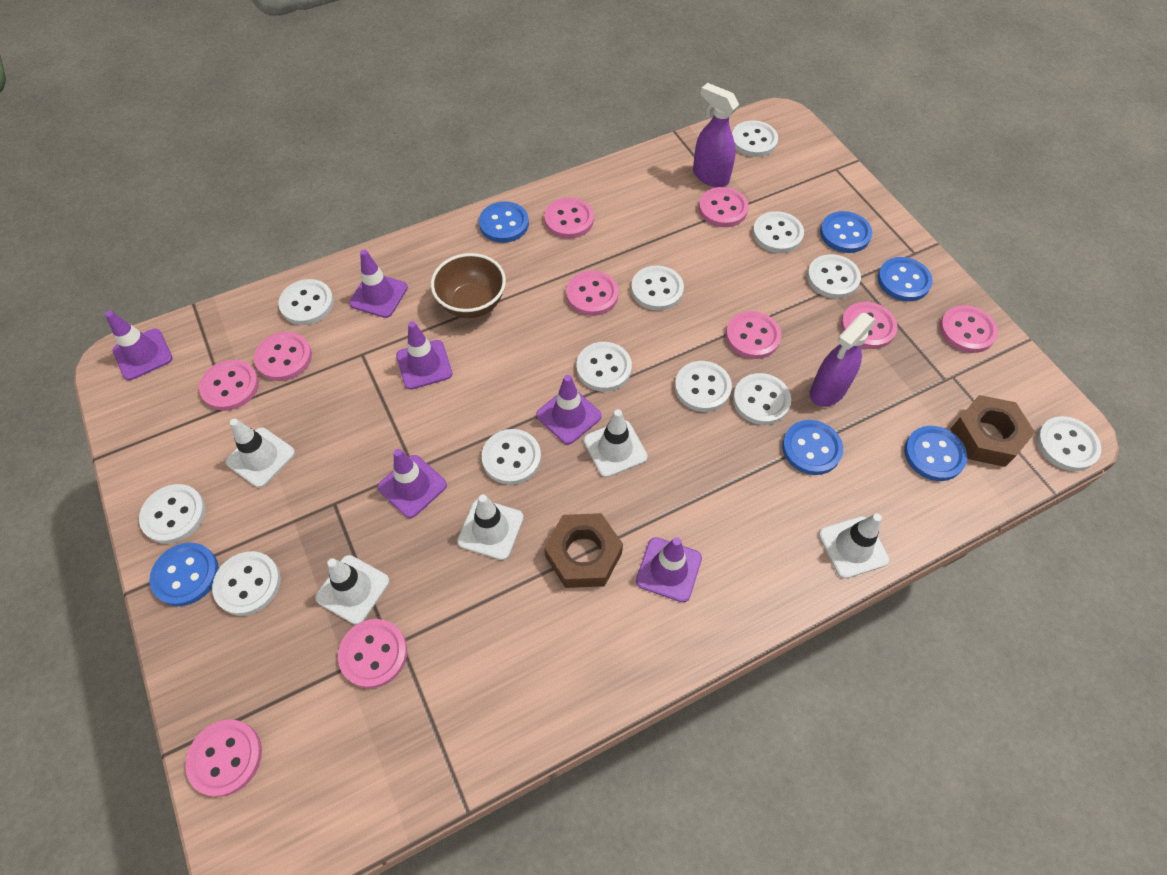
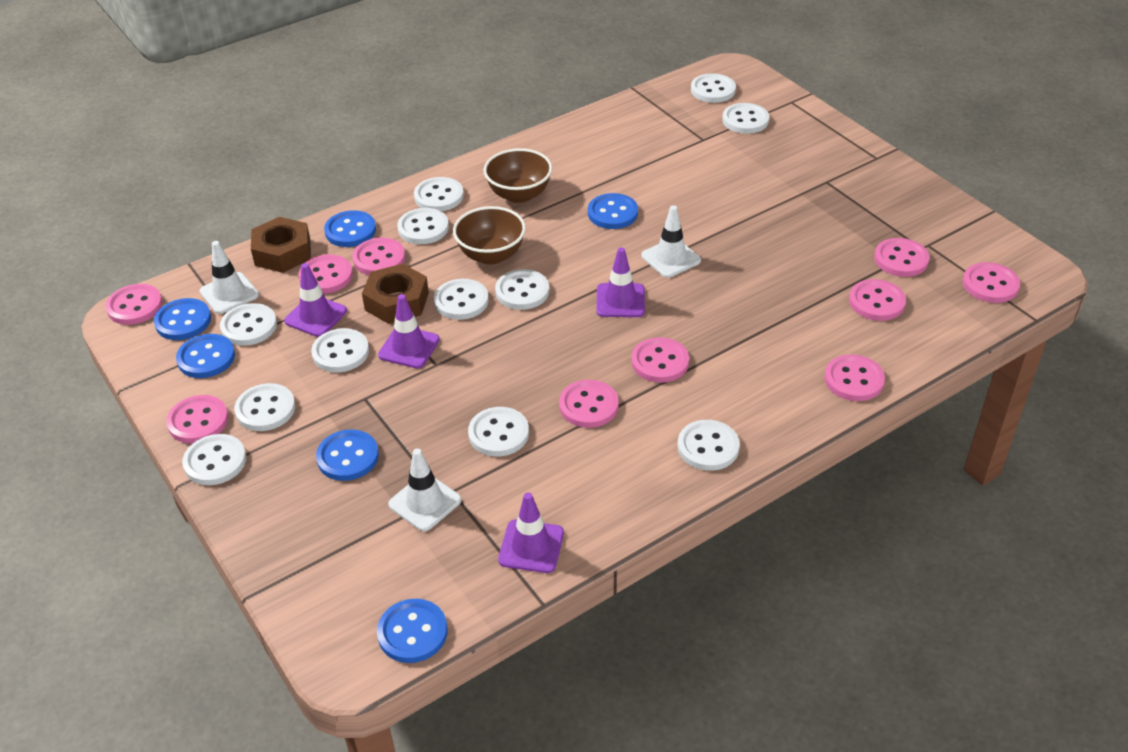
brown bowl: [431,253,506,318] = 1 -> [453,206,526,265] [483,148,552,203] = 2
purple spray bottle: [693,83,739,187] [810,313,876,407] = 2 -> none = 0
purple traffic cone: [105,311,173,380] [349,250,408,318] [378,449,447,518] [396,321,453,390] [536,375,602,445] [636,537,702,602] = 6 -> [284,263,347,337] [378,294,440,368] [498,492,564,573] [596,247,645,317] = 4
white traffic cone: [226,418,295,488] [315,555,390,625] [457,494,524,560] [584,409,648,477] [819,513,889,579] = 5 -> [199,241,259,314] [388,448,461,531] [641,205,701,278] = 3

